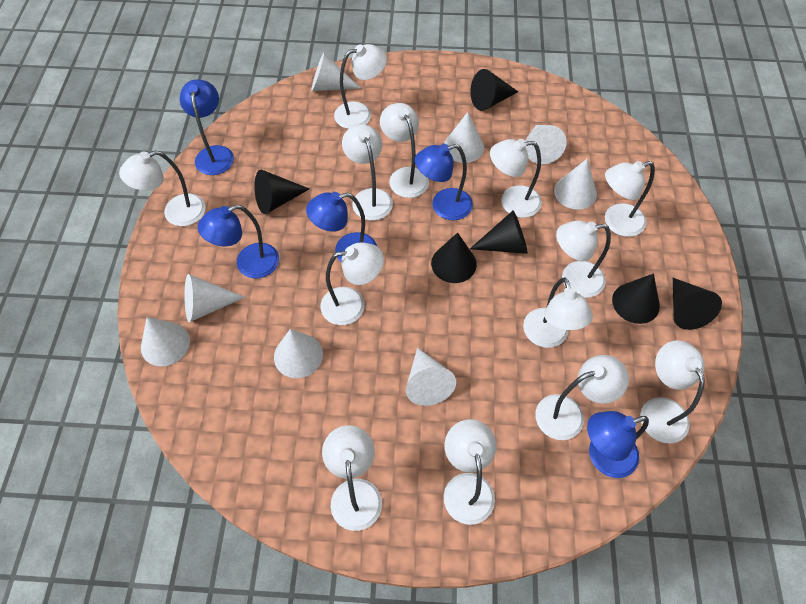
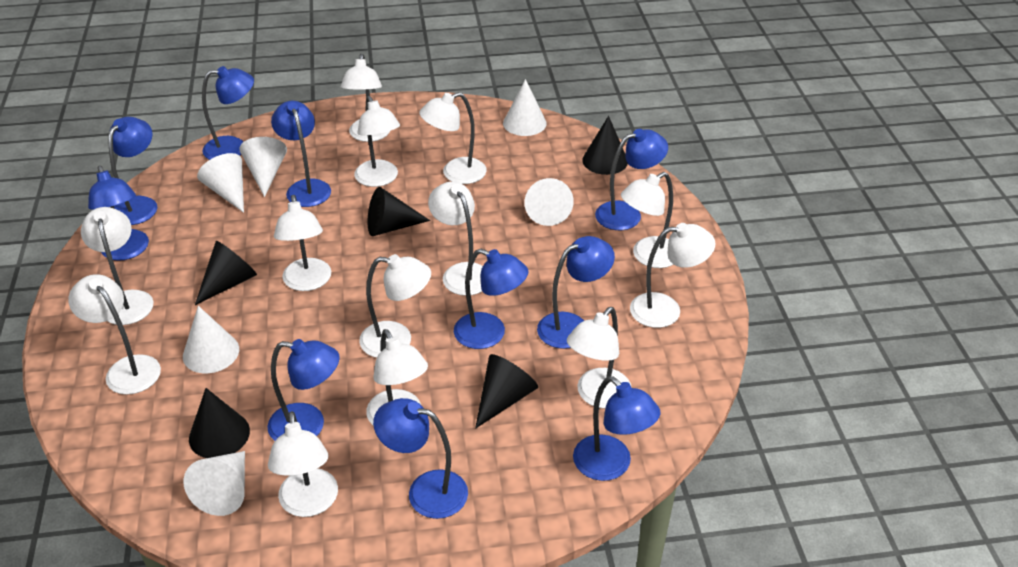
black cone: [254,170,309,214] [431,232,477,283] [470,69,518,111] [470,210,528,254] [612,273,660,324] [673,278,722,330] = 6 -> [189,388,250,458] [195,241,257,305] [368,187,430,236] [475,354,538,429] [582,116,628,175] = 5
blue lamp: [180,80,234,175] [198,205,279,278] [306,192,377,262] [415,143,473,220] [587,411,649,478] = 5 -> [88,165,149,261] [109,117,157,225] [202,66,254,160] [267,339,340,441] [271,101,331,207] [373,398,468,519] [454,249,529,349] [537,236,615,349] [573,376,660,481] [595,129,668,230] = 10
white cone: [141,317,190,366] [184,274,245,322] [274,329,323,378] [311,53,361,91] [406,348,456,406] [444,112,484,163] [525,125,567,164] [554,159,597,210] = 8 -> [183,306,239,373] [183,451,245,516] [197,153,244,213] [239,137,287,197] [503,79,547,136] [524,178,574,226] = 6

